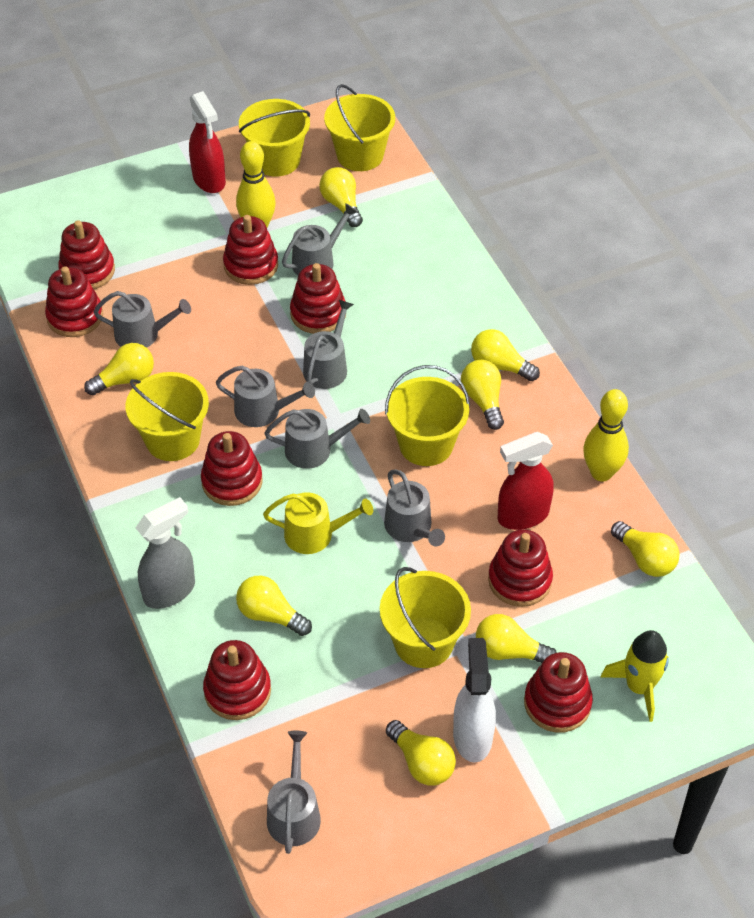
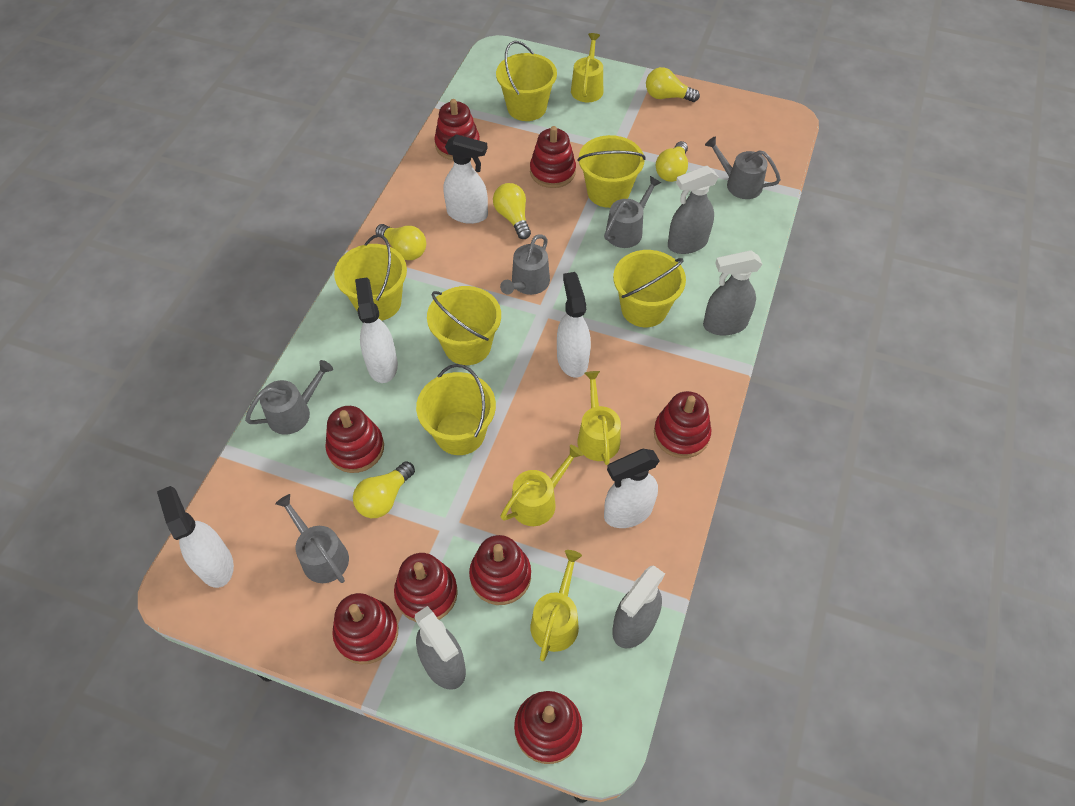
grey spray bottle: [136,497,195,609] = 1 -> [415,606,466,690] [612,565,665,648] [668,166,719,254] [703,250,763,336] = 4
grey watering can: [93,291,191,348] [216,366,315,427] [264,409,370,469] [267,731,321,854] [282,203,358,275] [303,300,354,389] [384,469,445,546] = 7 -> [245,360,333,435] [275,494,349,583] [500,234,550,295] [604,176,661,248] [705,136,781,199] = 5
red spray bottle: [189,91,226,193] [497,432,554,530] = 2 -> none = 0
white spray bottle: [453,638,496,762] = 1 -> [157,486,234,588] [355,277,398,383] [443,134,488,224] [557,272,591,378] [604,449,660,528] = 5
yellow bowling pin: [236,141,276,228] [583,389,629,482] = 2 -> none = 0
yellow bucket: [126,372,209,461] [239,99,310,177] [324,84,395,171] [380,567,471,668] [385,365,470,466] = 5 -> [334,234,407,321] [416,364,496,455] [427,286,501,365] [496,41,557,121] [577,135,646,208] [613,250,686,327] = 6
yellow light bulb: [84,343,154,396] [236,576,312,636] [319,167,363,227] [386,720,456,785] [461,360,504,430] [471,329,540,381] [476,614,557,663] [611,521,679,577] = 8 -> [353,461,415,518] [375,224,426,260] [493,183,531,239] [646,67,700,102] [656,141,688,182] = 5
yellow rocket: [601,630,669,722] = 1 -> none = 0
yellow watering can: [263,492,373,554] = 1 -> [501,445,583,526] [530,550,582,661] [571,33,603,102] [577,371,621,465] = 4

